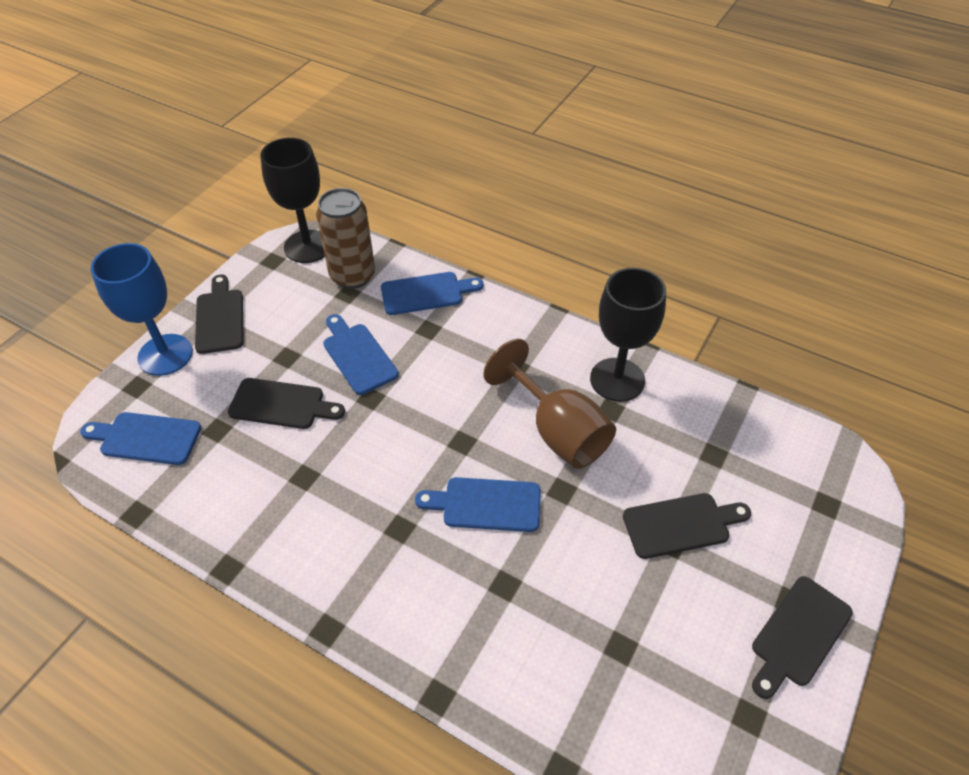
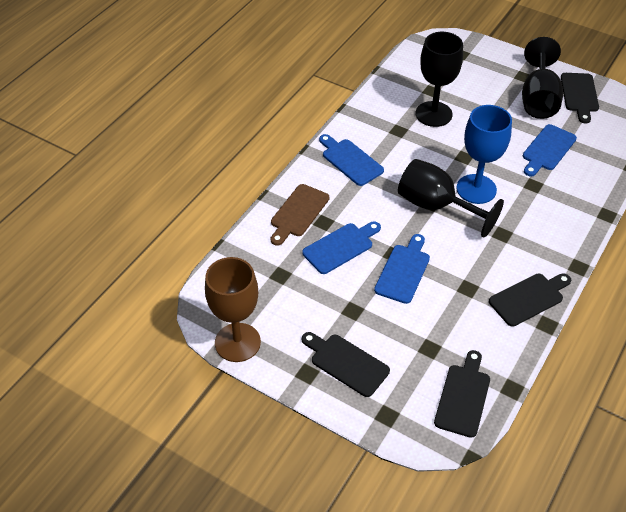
black goblet: [260,138,325,263] [590,268,666,402] = 2 -> [398,159,504,238] [416,32,463,127] [522,37,563,119] = 3
brown can: [316,188,375,289] = 1 -> none = 0
brown cutting board: none = 0 -> [271,184,329,246] = 1

